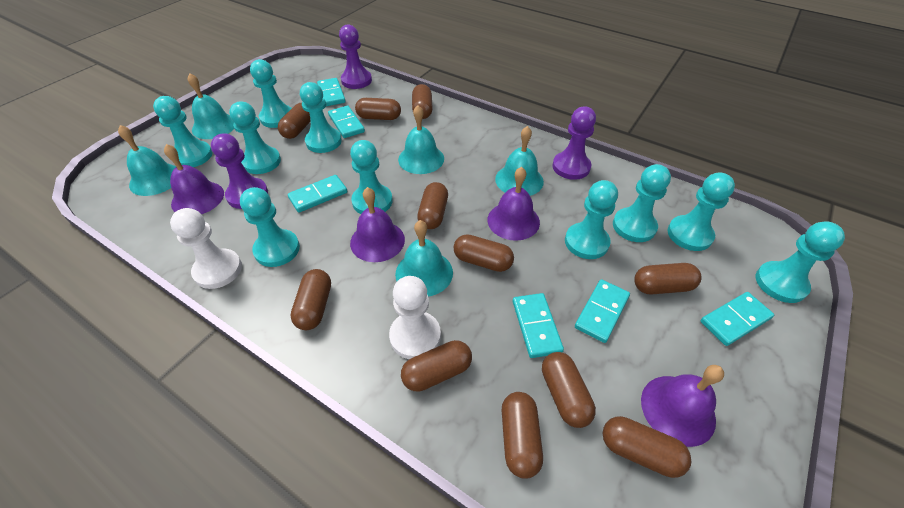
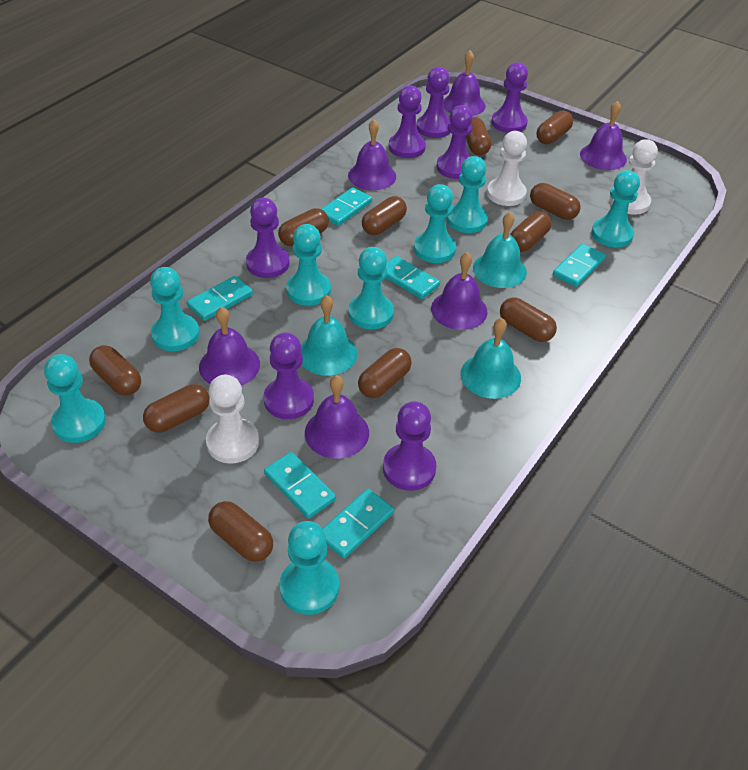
purple bell: [164,144,224,214] [350,187,405,262] [487,167,540,241] [641,365,724,447] = 4 -> [199,307,260,386] [305,375,369,459] [348,119,396,190] [431,252,488,330] [443,50,486,116] [580,101,627,170] = 6
purple pawn: [211,133,268,209] [339,24,372,89] [552,107,596,180] = 3 -> [246,198,290,278] [264,332,314,419] [383,401,436,491] [389,85,426,158] [416,67,450,138] [437,105,473,179] [491,62,528,133] = 7
turquoise bell: [118,125,176,196] [187,73,234,139] [395,220,453,296] [398,105,444,174] [495,126,544,196] = 5 -> [301,295,357,376] [461,318,521,399] [473,212,527,288] = 3
turquoise pawn: [153,96,212,167] [229,102,281,174] [240,187,300,267] [250,59,292,128] [300,82,342,153] [350,140,393,214] [565,180,618,259] [613,164,671,242] [668,172,735,251] [756,221,845,303] = 10 -> [44,354,106,443] [150,267,199,351] [279,521,339,615] [286,224,331,306] [348,247,394,329] [414,184,456,263] [447,156,488,233] [592,170,640,248] = 8
white pawn: [170,208,242,289] [389,276,441,359] = 2 -> [206,375,259,464] [487,131,527,206] [610,139,658,215] = 3

